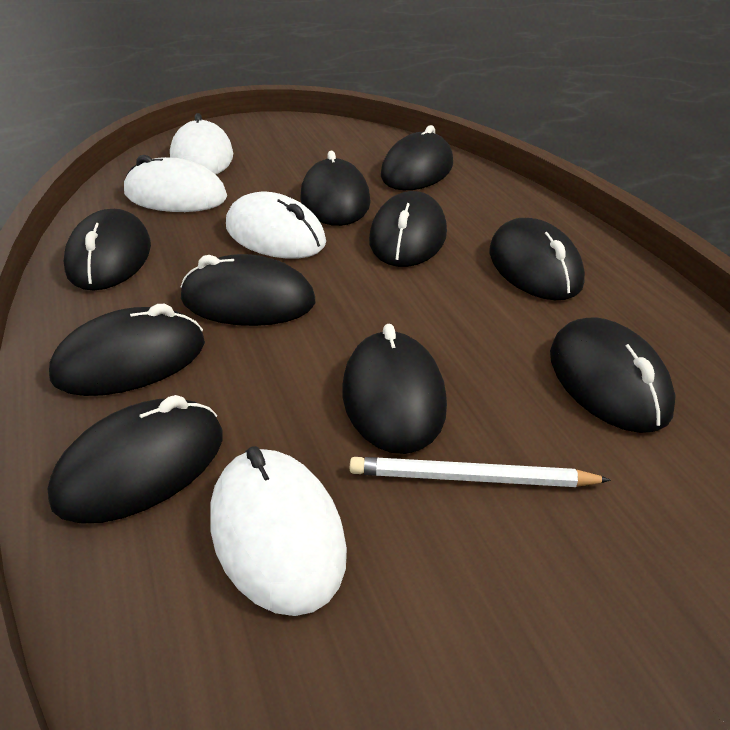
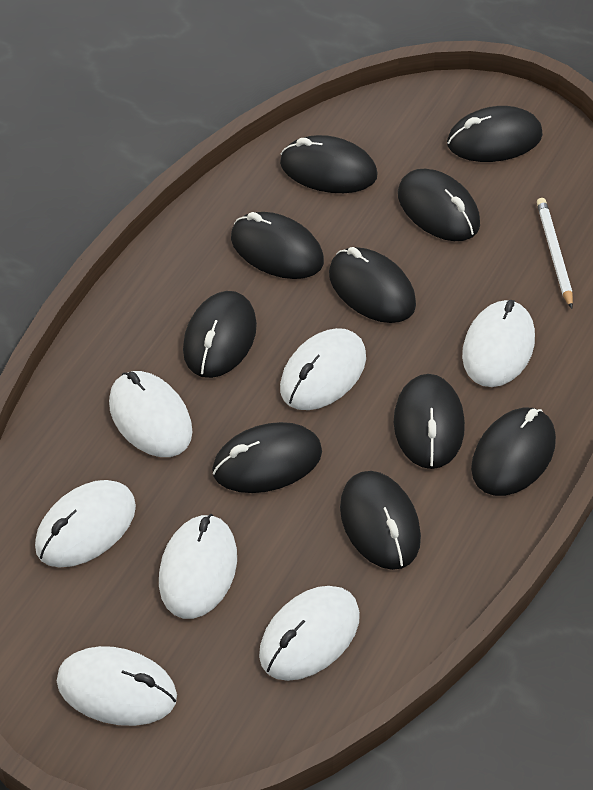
white mouse: [124,155,227,212] [170,113,233,175] [210,446,347,616] [226,192,326,259] = 4 -> [35,480,136,568] [57,646,177,726] [109,371,193,457] [159,514,237,619] [259,586,360,681] [280,328,366,410] [462,300,535,387] = 7

